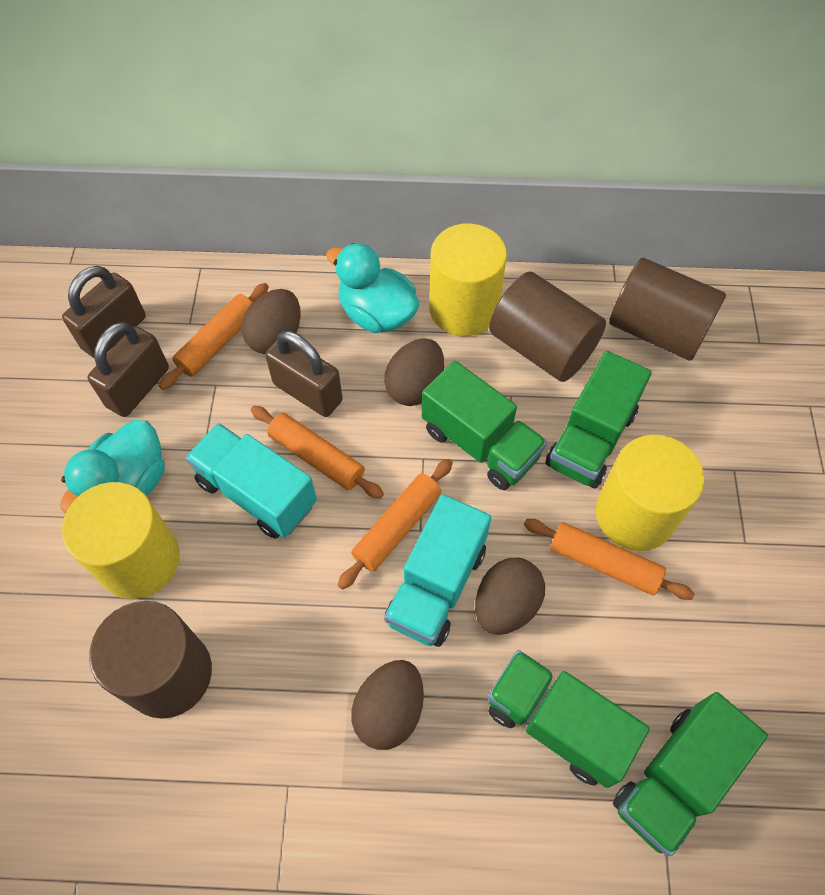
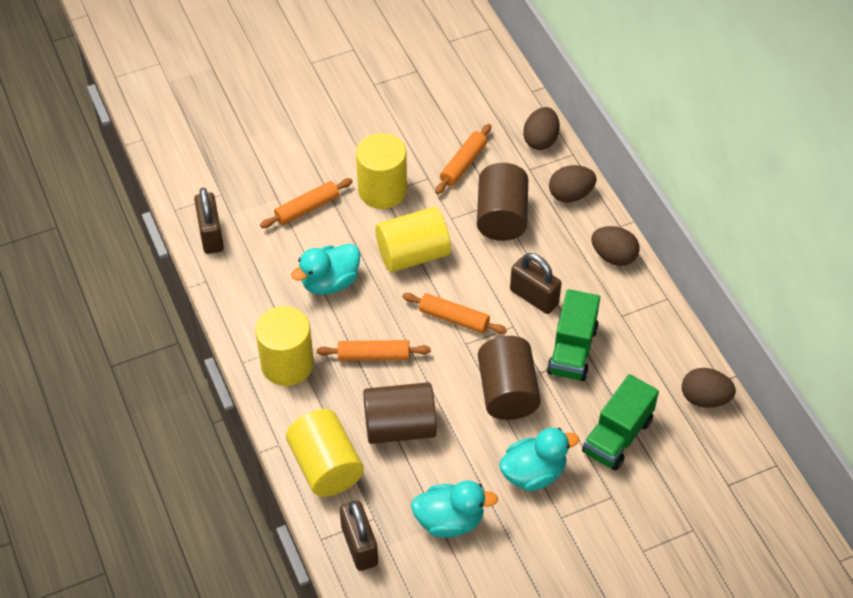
green truck: [422,361,547,490] [488,650,650,788] [545,351,652,489] [613,692,768,856] = 4 -> [547,289,600,381] [582,374,659,470] = 2
turquoise duck: [60,420,165,513] [326,243,419,333] = 2 -> [291,244,360,295] [411,480,498,538] [499,428,579,491] = 3
turquoise truck: [185,423,317,538] [384,494,491,647] = 2 -> none = 0
yellow cylinder: [62,482,180,599] [429,224,507,336] [596,435,704,551] = 3 -> [255,306,314,386] [286,409,364,497] [356,133,407,209] [375,207,451,272] = 4

